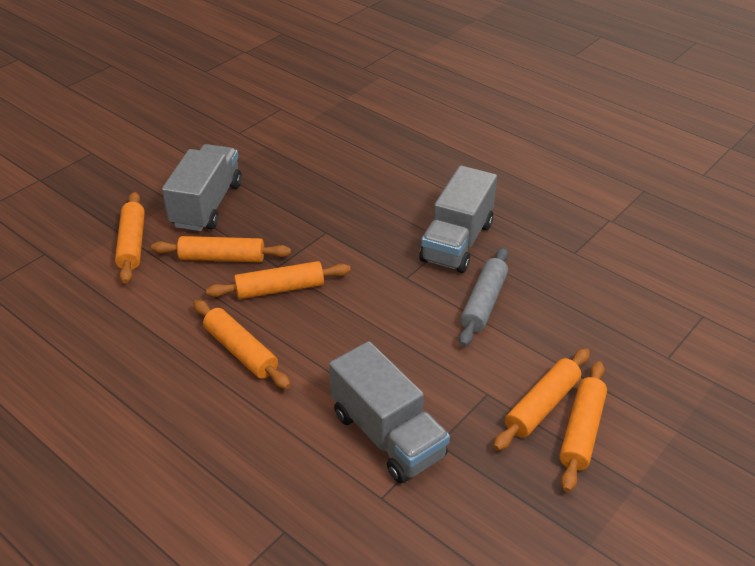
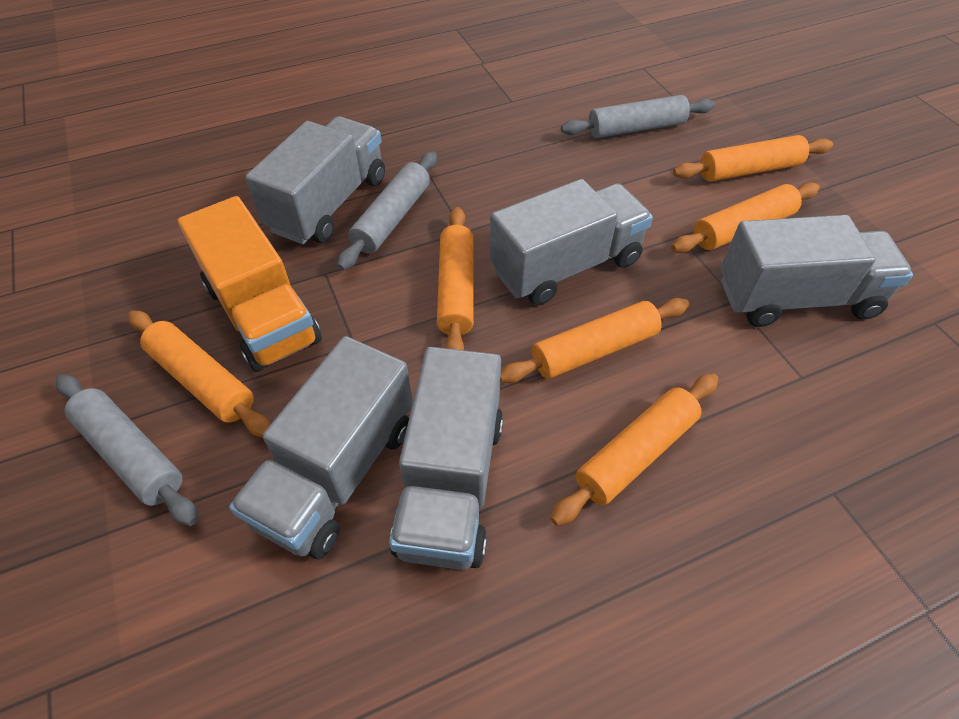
grey rolling pin: [459,247,508,347] = 1 -> [56,374,198,526] [337,151,437,270] [561,95,715,138] = 3
grey truck: [162,144,242,231] [329,341,450,484] [419,165,497,273] = 3 -> [229,336,413,559] [245,117,385,244] [389,347,503,570] [490,179,653,305] [721,215,913,327] = 5
orange truck: none = 0 -> [178,196,322,372] = 1

